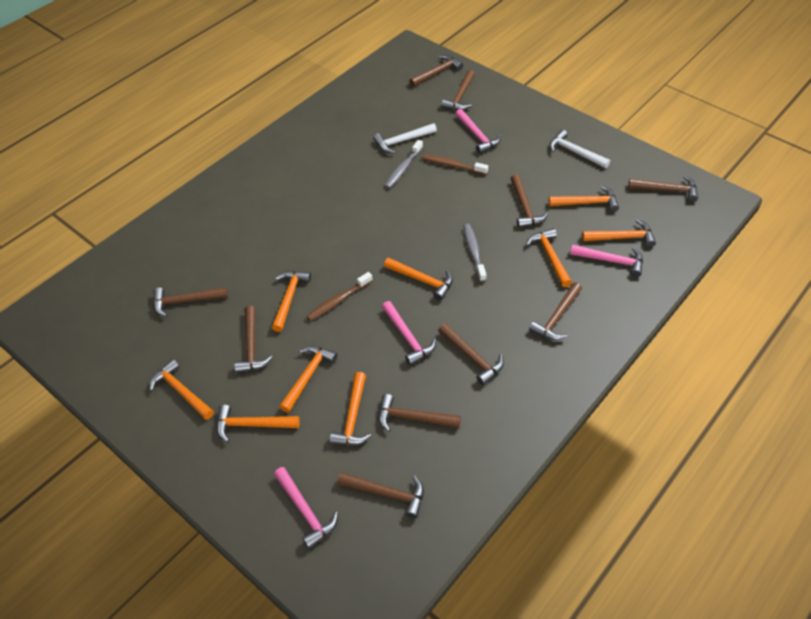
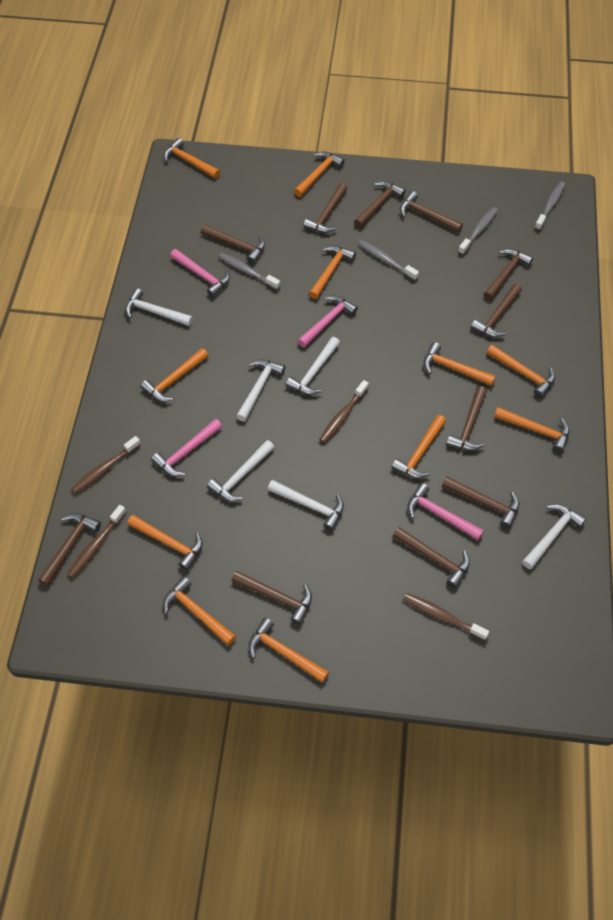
brown hammer: [153,287,228,317] [234,306,272,373] [337,472,424,519] [379,394,461,432] [409,55,463,87] [438,323,504,385] [441,70,475,110] [511,174,548,228] [529,282,582,340] [628,176,698,202] = 10 -> [38,513,101,586] [201,225,265,264] [232,570,312,625] [303,183,347,233] [354,181,406,228] [393,527,470,588] [400,191,463,232] [442,476,519,528] [446,386,487,451] [471,284,522,338] [484,249,533,300] = 11
brown toothbrush: [307,272,373,321] [421,154,488,175] = 2 -> [67,505,126,578] [71,436,141,494] [319,380,369,443] [403,593,489,641] = 4
grey toothbrush: [385,140,423,188] [464,224,487,282] = 2 -> [218,253,280,290] [358,240,419,281] [458,207,498,255] [534,181,565,230] = 4
orange hammer: [150,359,214,420] [217,405,299,442] [272,271,311,332] [279,346,338,413] [330,372,371,445] [384,258,453,301] [526,228,572,287] [549,186,619,212] [582,219,656,247] = 9 -> [127,515,202,571] [141,348,208,402] [163,138,220,179] [163,576,236,646] [249,617,329,683] [294,151,345,197] [309,246,356,299] [391,415,446,479] [424,342,496,386] [486,344,555,398] [494,407,569,452] = 11
white hammer: [373,123,437,153] [549,129,610,168] = 2 -> [125,288,193,326] [207,440,275,502] [236,359,285,421] [268,480,344,531] [286,337,340,395] [522,504,586,569] = 6

